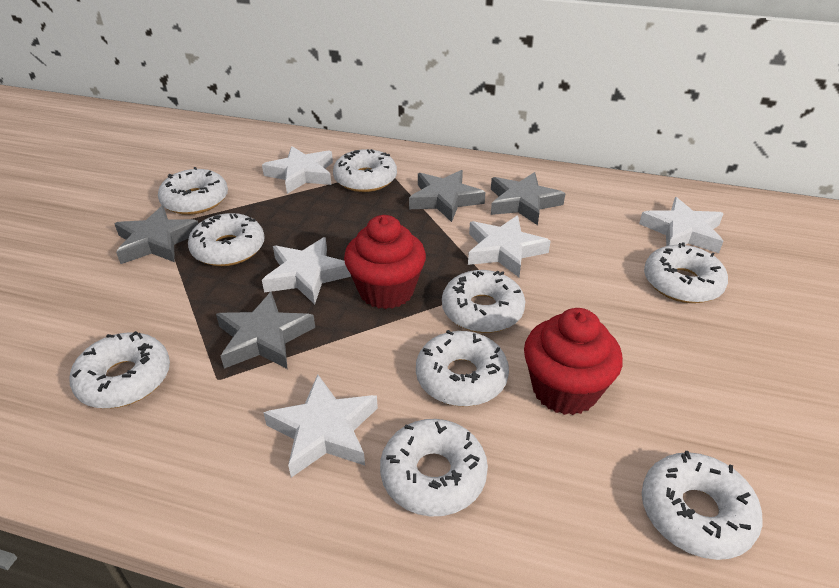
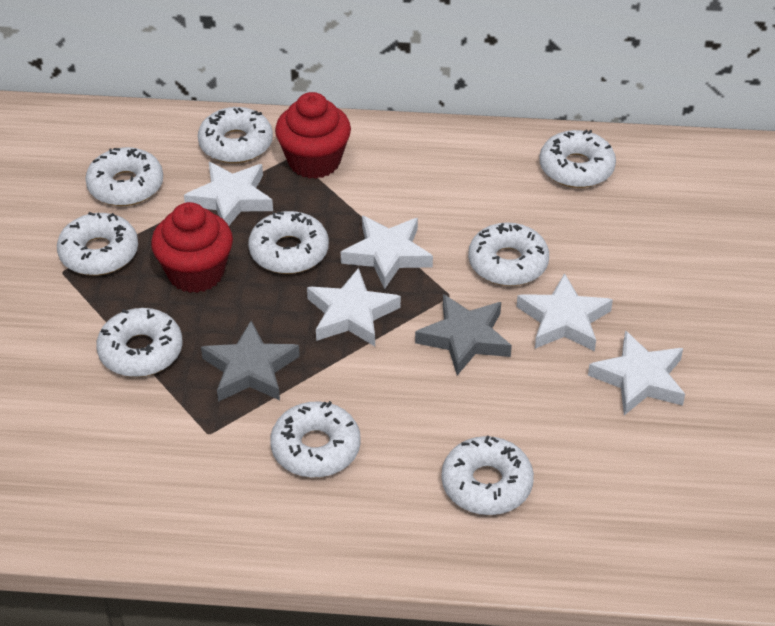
grey star: [114,206,199,264] [216,292,315,369] [409,170,485,222] [491,172,566,225] = 4 -> [201,321,300,402] [415,294,512,376] = 2

